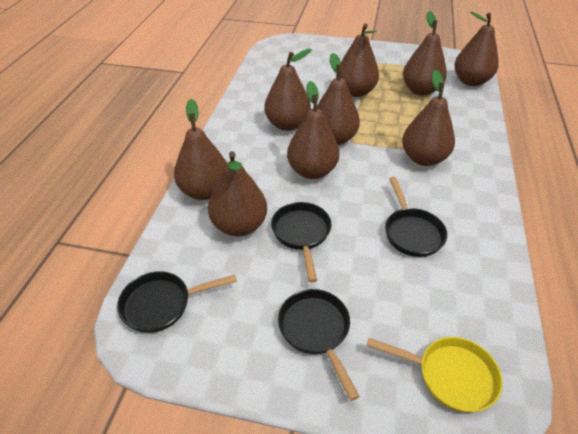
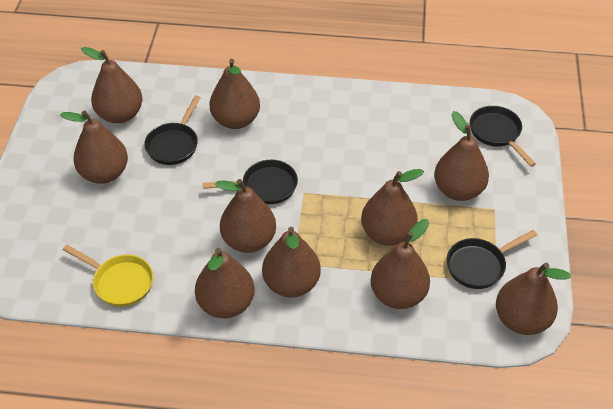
brown pear: [174,99,227,200] [208,151,267,236] [264,49,312,131] [287,81,339,179] [317,53,360,145] [336,23,379,97] [402,70,455,166] [403,11,447,95] [454,11,499,86] = 9 -> [60,111,128,184] [81,47,142,124] [195,248,255,318] [209,59,260,129] [215,179,276,253] [262,227,321,297] [361,169,424,246] [371,219,430,309] [434,111,489,201] [496,263,571,335] = 10

